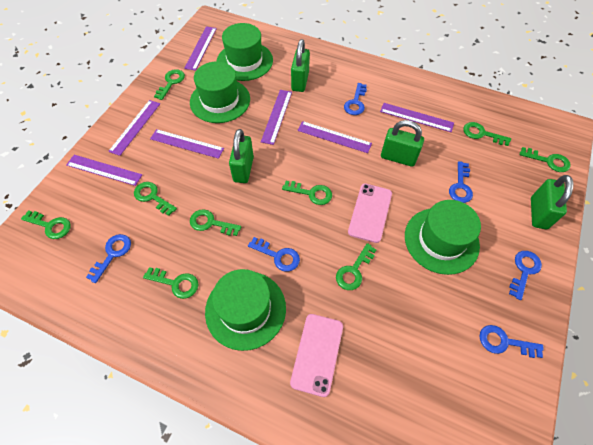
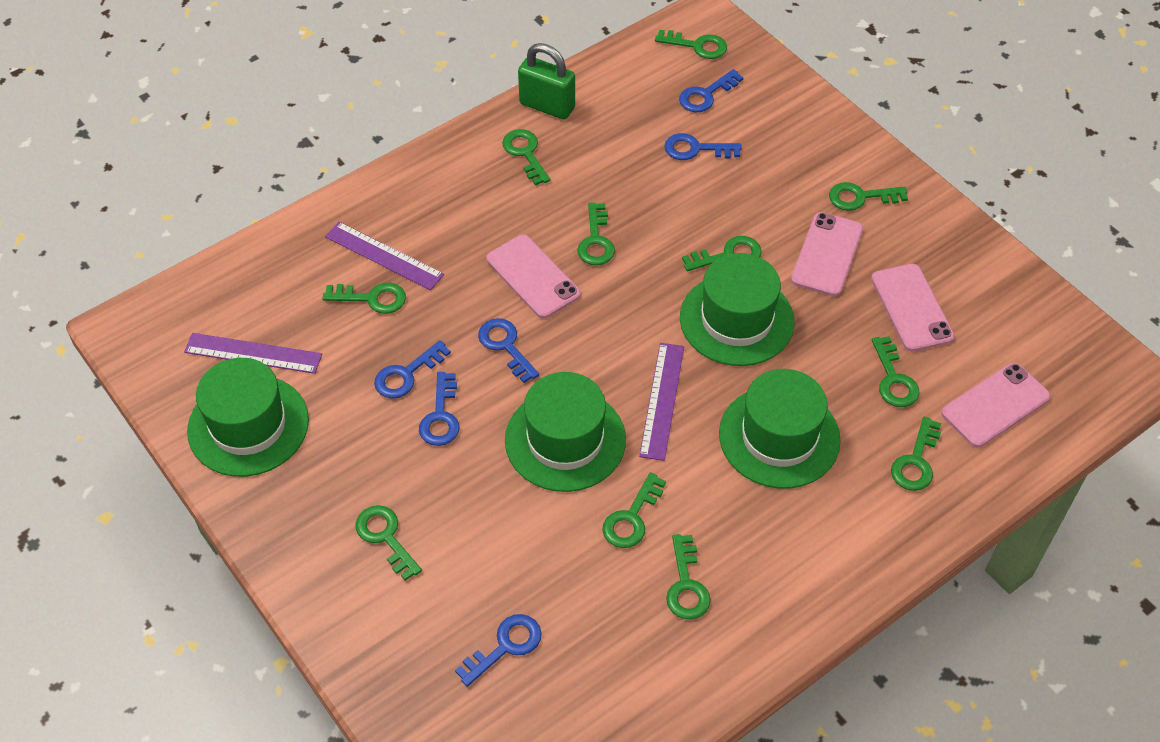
green key: [21,210,71,239] [134,182,177,216] [143,267,199,299] [154,69,185,100] [190,209,241,236] [282,181,332,205] [336,243,377,290] [463,122,511,146] [520,147,571,172] = 9 -> [323,283,406,314] [355,505,422,581] [502,129,551,185] [577,202,615,265] [602,472,666,548] [655,30,727,59] [666,534,711,619] [682,236,762,271] [829,182,908,211] [872,336,920,407] [891,417,941,491] = 11
green padlock: [229,129,254,183] [291,39,310,92] [381,120,424,167] [531,175,573,229] = 4 -> [518,43,575,120] = 1
pink phone: [290,314,343,397] [348,184,392,243] = 2 -> [486,235,581,319] [791,212,863,296] [871,264,955,352] [941,363,1051,448] = 4
purple ruler: [66,155,142,186] [108,100,160,156] [150,129,224,159] [184,27,217,71] [261,90,292,145] [297,121,372,153] [380,103,454,132] = 7 -> [184,333,322,374] [325,222,444,290] [639,343,684,461] = 3

